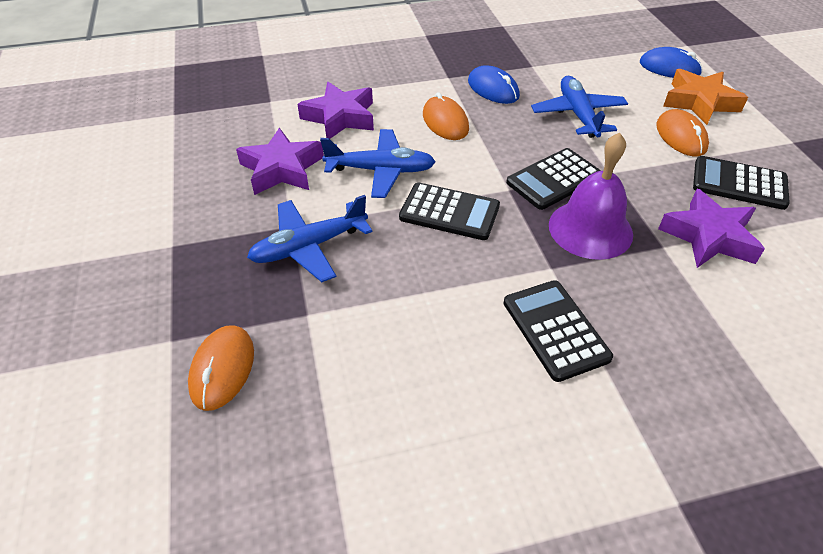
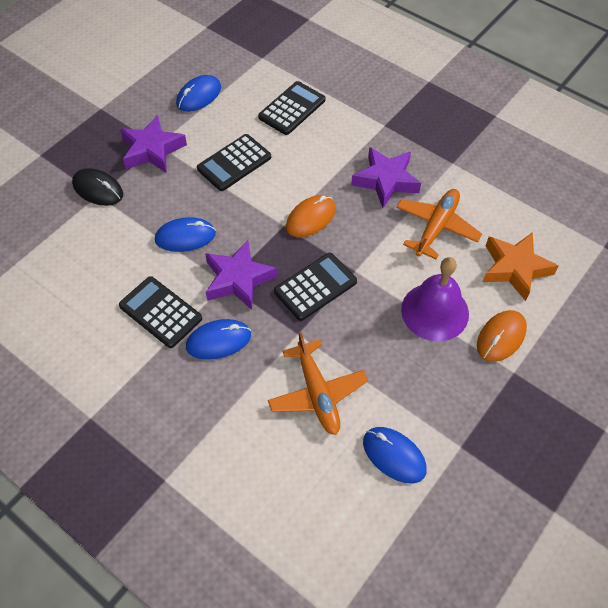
black mouse: none = 0 -> [72,168,123,206] = 1
blue mouse: [468,65,520,104] [640,47,703,78] = 2 -> [155,217,216,252] [176,75,221,112] [186,319,251,360] [363,427,427,484] = 4
blue plane: [247,195,373,282] [320,129,435,198] [531,76,628,138] = 3 -> none = 0
orange mouse: [188,325,254,411] [423,92,469,140] [656,109,709,156] = 3 -> [286,195,336,237] [477,310,527,362] = 2
orange plane: none = 0 -> [268,331,368,435] [396,189,482,259] = 2

